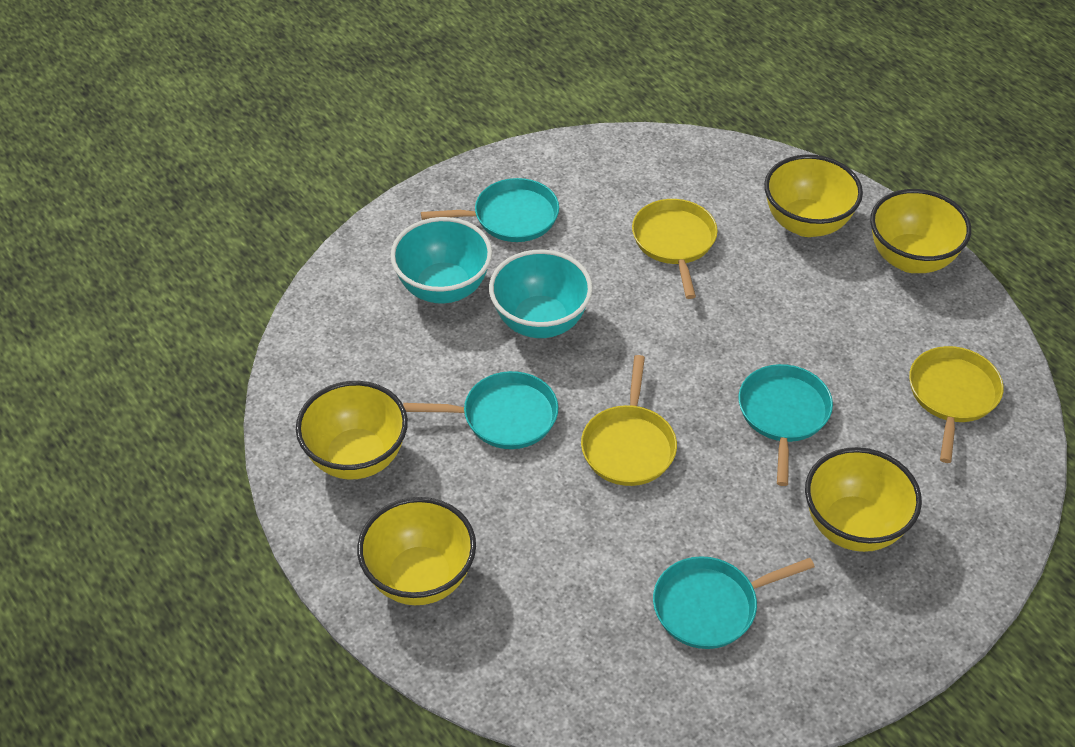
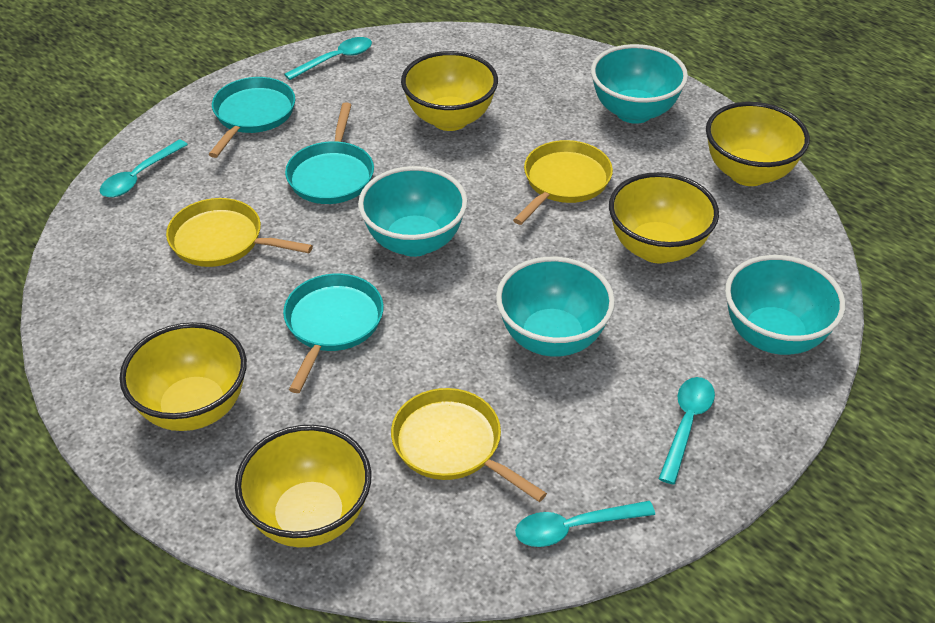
turquoise bowl: [390,217,492,304] [489,250,593,338] = 2 -> [358,166,467,257] [496,257,615,357] [591,44,688,124] [725,255,845,355] = 4
turquoise pan: [403,371,558,449] [421,178,559,242] [653,556,815,649] [738,364,833,486] = 4 -> [208,77,295,158] [283,273,384,393] [285,102,374,204] = 3
turquoise spoon: none = 0 -> [100,139,188,197] [284,37,372,80] [515,501,655,547] [659,377,715,484] = 4

